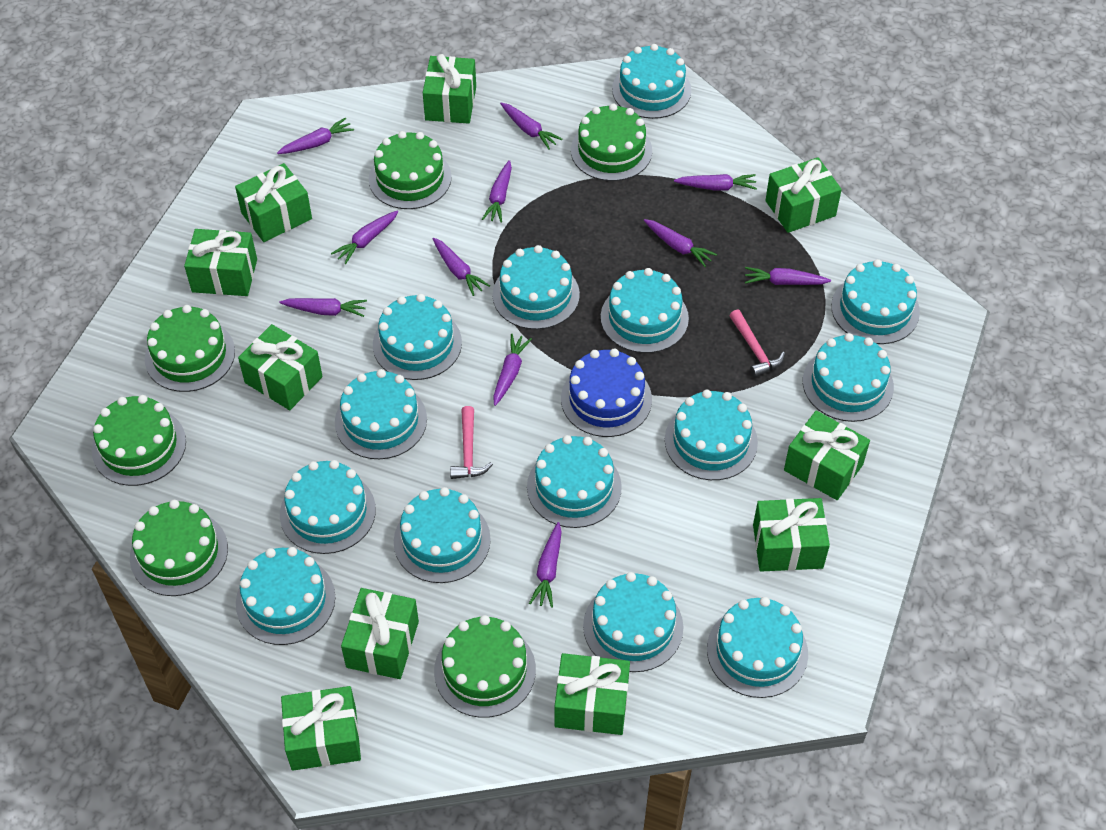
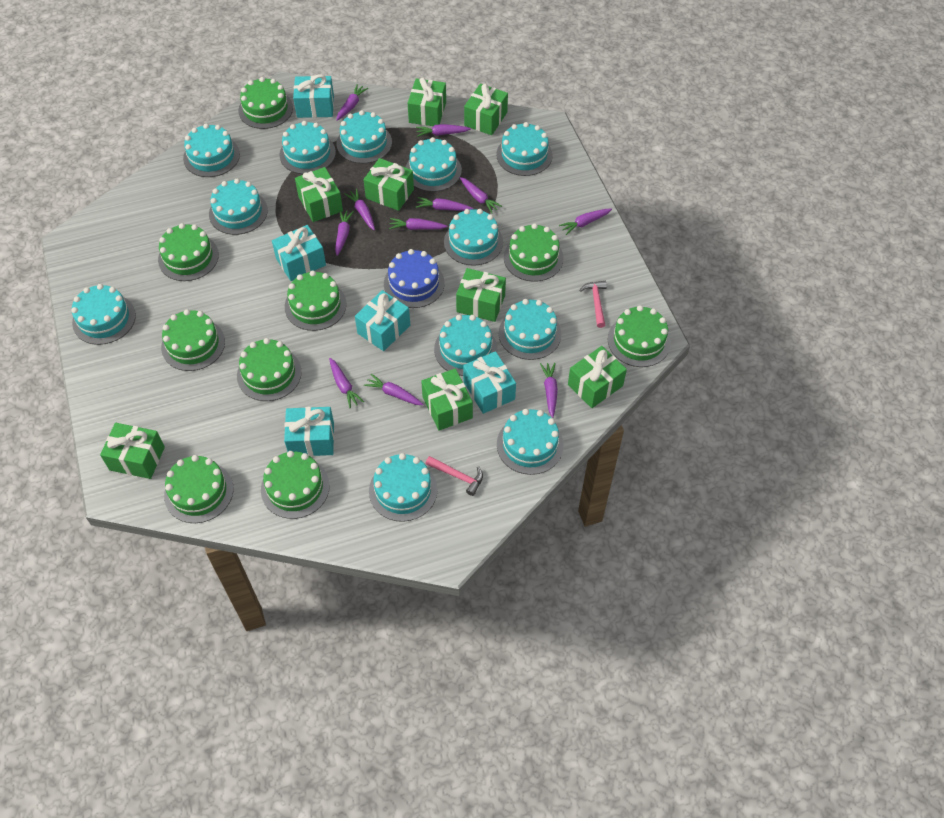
green cake: [92,395,186,486] [130,500,228,596] [145,305,235,392] [369,131,452,209] [434,615,536,718] [571,103,652,181] = 6 -> [158,223,219,281] [161,309,225,371] [164,455,234,523] [237,338,302,401] [238,77,293,129] [261,451,330,519] [285,271,347,331] [504,223,564,282] [608,305,671,367] = 9
green gift: [184,229,257,296] [235,163,312,242] [238,324,323,410] [281,686,361,771] [341,588,419,679] [423,54,476,124] [554,653,630,735] [753,498,830,572] [765,157,842,233] [784,411,870,500] = 10 -> [100,423,165,479] [295,167,343,222] [363,158,414,211] [408,77,446,126] [421,368,473,431] [456,268,506,322] [464,84,508,135] [568,346,627,408] = 8
turquoise cake: [236,547,335,645] [280,460,376,554] [335,369,427,459] [373,294,462,380] [394,487,491,583] [492,245,580,329] [527,435,622,528] [583,572,683,672] [601,268,689,353] [612,44,691,119] [665,390,758,480] [707,597,808,698] [803,333,894,422] [831,259,920,344] = 14 -> [71,284,136,345] [183,124,240,177] [209,179,268,235] [280,121,336,174] [336,110,392,164] [369,453,438,522] [405,137,462,192] [434,315,497,376] [444,209,503,266] [496,122,553,176] [497,409,564,475] [499,299,561,360] = 12
turquoise gift: none = 0 -> [272,225,326,281] [284,407,334,456] [293,74,334,118] [355,290,410,351] [463,351,516,414] = 5

